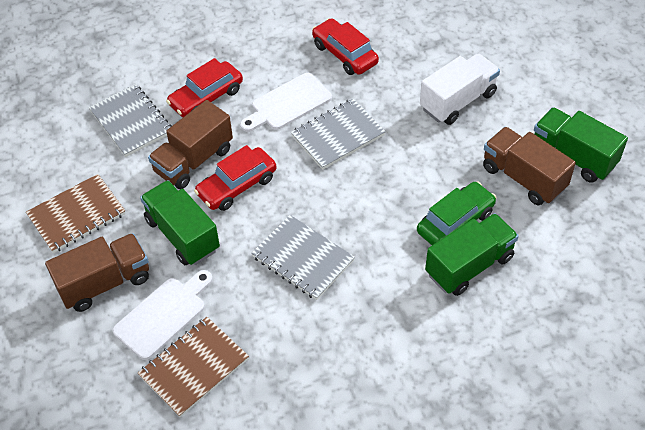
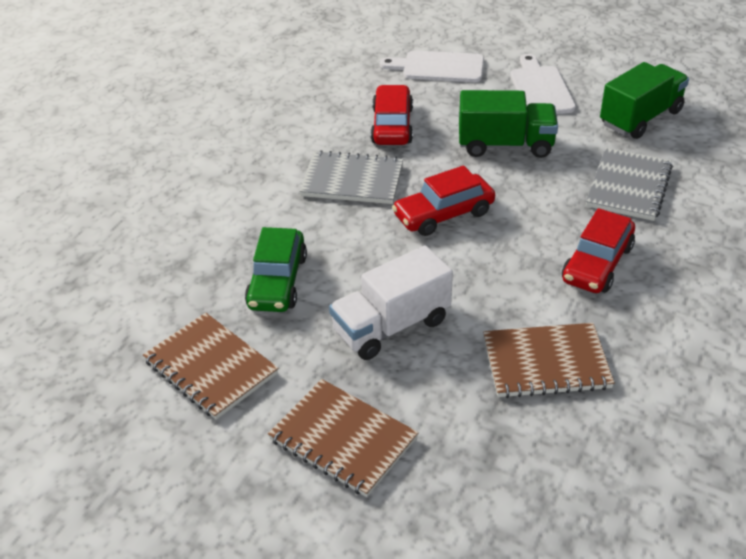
brown notebook: [26,174,126,253] [138,317,249,417] = 2 -> [143,313,279,420] [268,379,418,497] [483,323,615,398] = 3
brown truck: [45,233,149,312] [148,100,233,189] [483,127,576,205] = 3 -> none = 0
green truck: [140,180,220,265] [425,213,519,296] [534,107,628,183] = 3 -> [459,90,558,158] [600,62,689,139] = 2
grey notebook: [89,84,172,157] [251,215,355,300] [291,99,386,170] = 3 -> [300,150,403,204] [586,147,673,221] = 2

